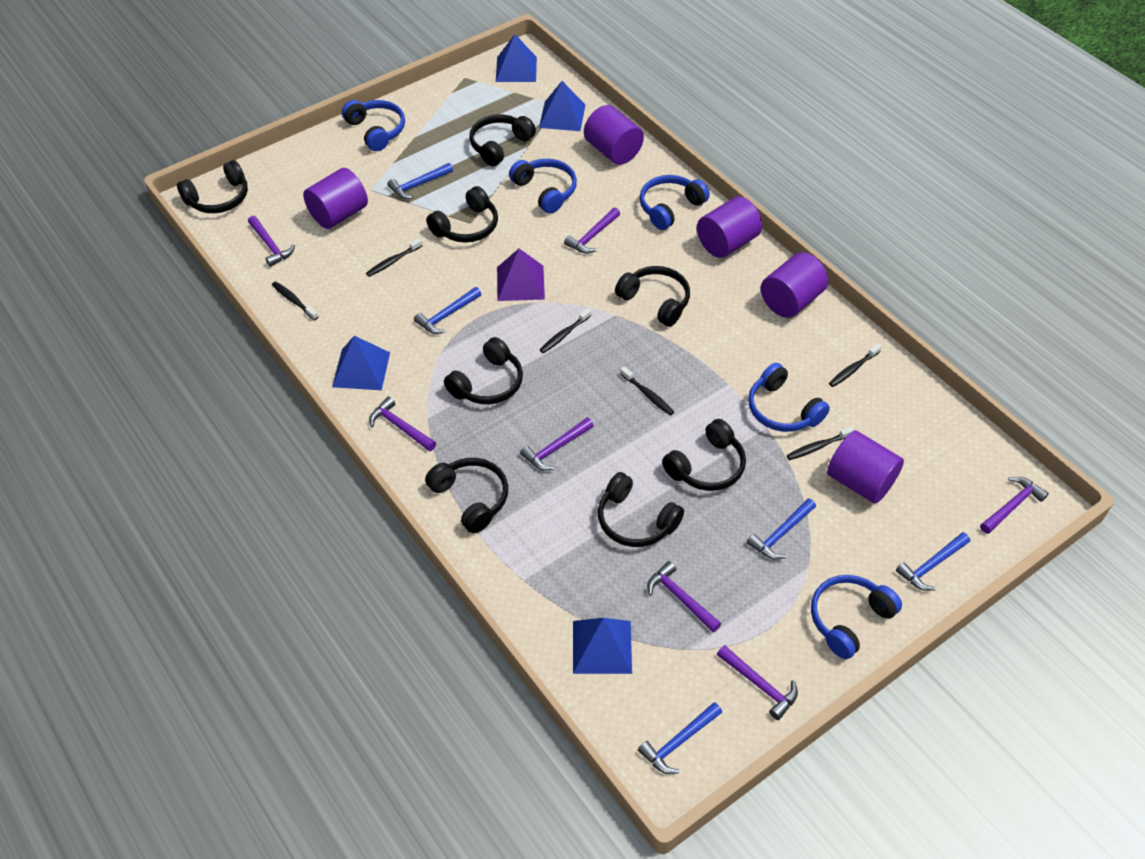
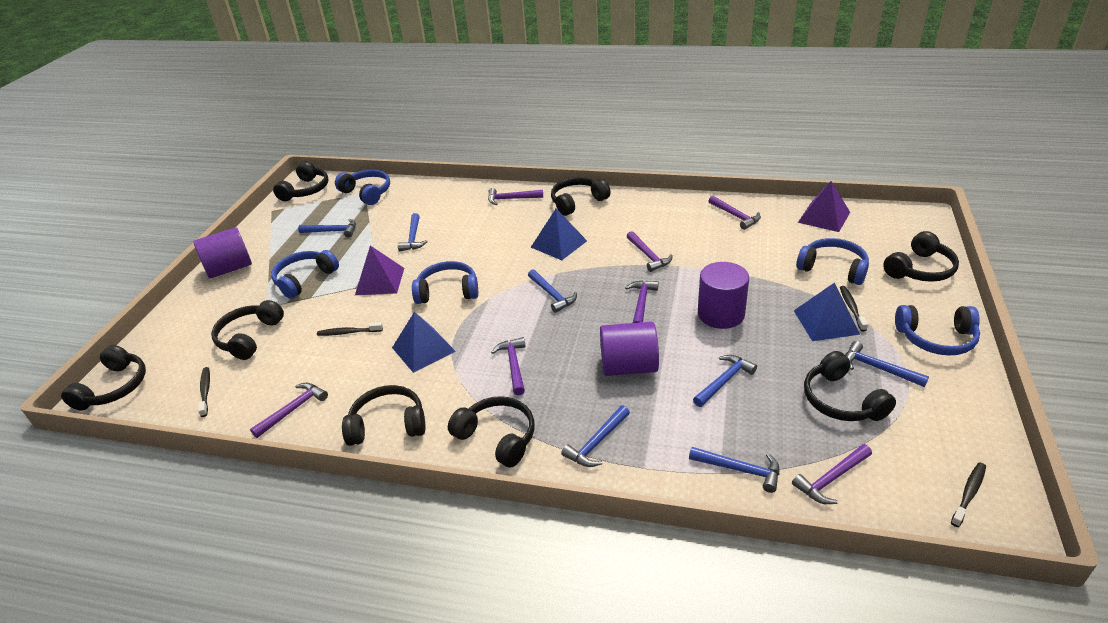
black toothbrush: [272,281,318,320] [366,238,423,277] [540,308,591,354] [620,366,674,416] [787,426,855,460] [829,344,882,387] = 6 -> [198,367,210,417] [317,322,383,336] [840,286,868,332] [951,462,986,527] = 4
blue hammer: [387,163,453,199] [414,287,481,334] [638,702,722,774] [747,498,816,559] [896,532,970,591] = 5 -> [298,219,356,237] [398,213,428,251] [528,269,577,313] [561,405,630,467] [689,447,779,493] [693,355,757,407] [845,341,929,387] = 7
blue pyramid: [332,336,390,390] [496,34,537,82] [539,81,585,131] [573,618,632,674] = 4 -> [392,312,456,373] [531,209,587,260] [794,282,860,341] = 3
purple cylinder: [303,168,368,229] [584,105,644,165] [697,196,762,258] [761,252,828,318] [827,430,904,504] = 5 -> [193,227,252,279] [600,322,659,376] [698,262,749,329] = 3
purple pyramid: [497,248,545,301] = 1 -> [355,246,404,295] [798,181,850,232] = 2

